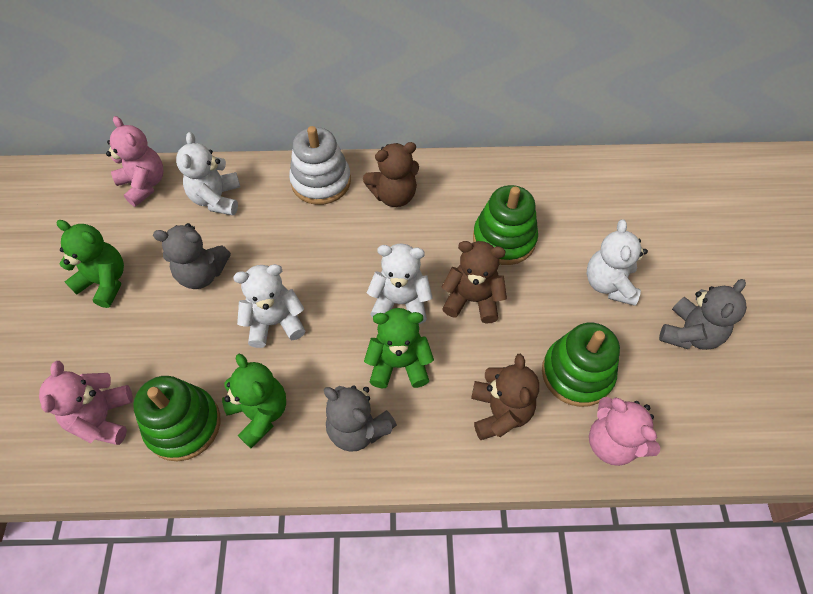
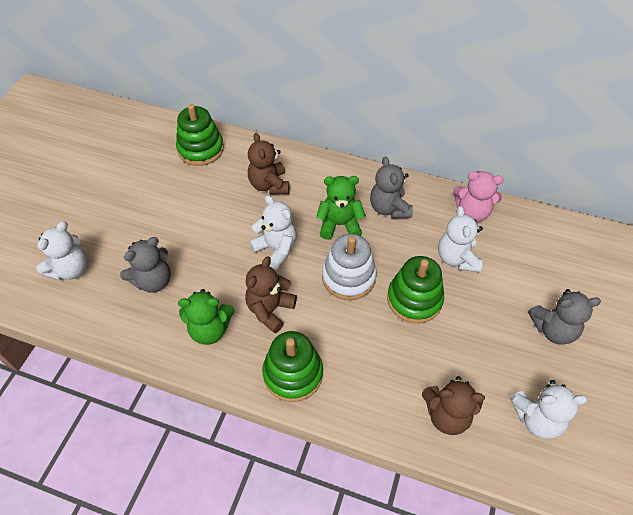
green teddy bear: [57,220,124,308] [222,354,286,448] [364,308,434,388] = 3 -> [178,289,235,345] [316,176,366,240] = 2
pink teddy bear: [39,361,133,445] [106,116,163,207] [589,397,660,466] = 3 -> [453,171,504,222] = 1

